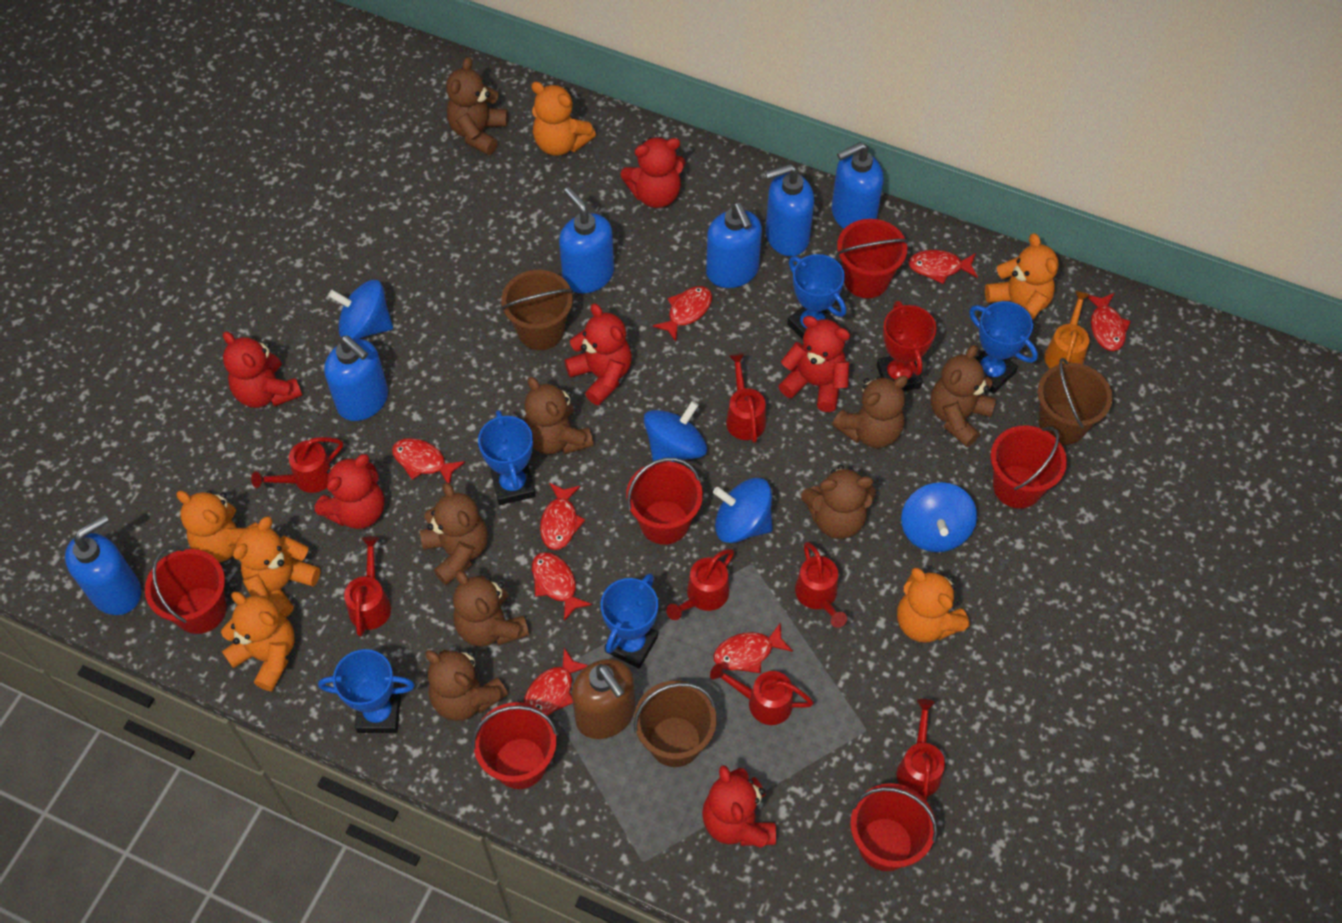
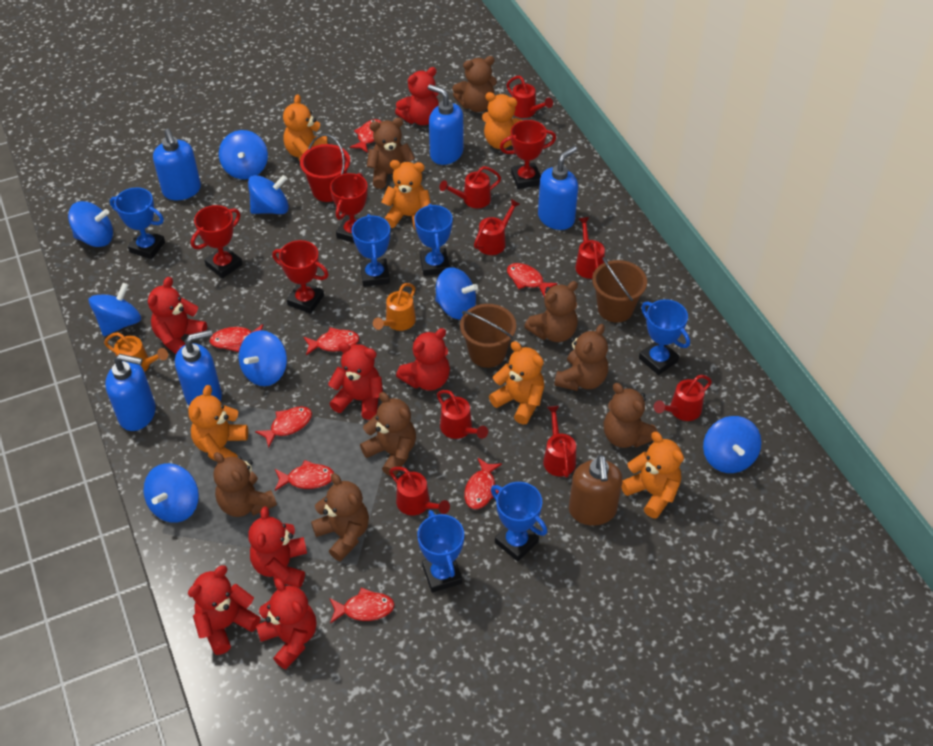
blue soap dispenser: [65,515,141,615] [324,336,388,421] [559,187,614,293] [706,202,762,288] [765,164,814,256] [832,142,884,229] = 6 -> [105,354,156,431] [153,129,201,200] [175,330,222,405] [428,84,463,165] [538,146,578,230] = 5
blue spinning top: [328,280,393,339] [644,401,707,462] [713,478,772,543] [901,482,977,552] = 4 -> [68,201,113,247] [89,283,141,336] [144,463,199,523] [219,130,268,179] [239,330,287,386] [248,175,289,214] [435,267,478,320] [703,416,761,473] = 8
blue trophy: [318,649,415,733] [478,410,536,505] [600,573,658,669] [787,254,846,339] [969,301,1038,394] = 5 -> [110,187,165,259] [352,214,390,287] [414,204,453,276] [417,510,464,593] [491,482,547,561] [639,299,690,375] = 6
brown bucket: [501,270,573,350] [634,681,716,767] [1037,358,1113,445] = 3 -> [460,304,516,368] [592,257,647,323] = 2
orange watering can: [1044,291,1090,368] = 1 -> [104,332,168,372] [373,283,416,331] = 2
red bucket: [145,546,226,634] [472,702,558,789] [626,458,703,545] [837,219,909,298] [850,783,937,871] [990,426,1067,509] = 6 -> [300,134,350,202] = 1
red teddy bear: [223,331,303,408] [315,454,384,529] [565,303,632,405] [620,137,685,208] [702,765,776,848] [779,316,850,412] = 6 -> [148,277,207,354] [188,565,261,655] [248,507,307,588] [256,578,317,669] [328,342,383,420] [395,67,439,125] [396,328,450,391] = 7
red trophy: [877,301,936,391] = 1 -> [191,205,243,279] [272,240,329,314] [330,173,368,243] [500,120,556,189] = 4
red watering can: [251,437,343,493] [344,536,391,637] [666,549,734,620] [710,663,814,725] [726,353,766,443] [795,542,847,628] [897,699,945,801] = 7 -> [389,467,450,516] [437,390,488,439] [439,166,501,208] [474,199,520,255] [506,76,553,118] [543,406,576,478] [575,217,605,279] [654,375,712,421] = 8

